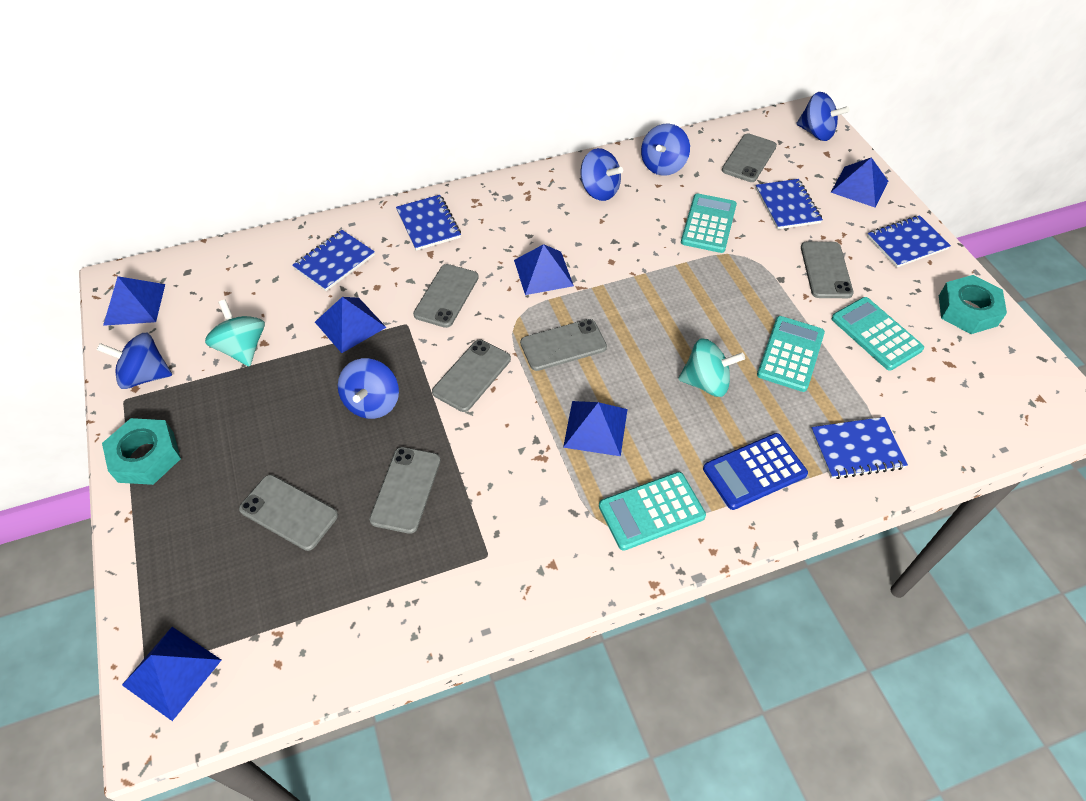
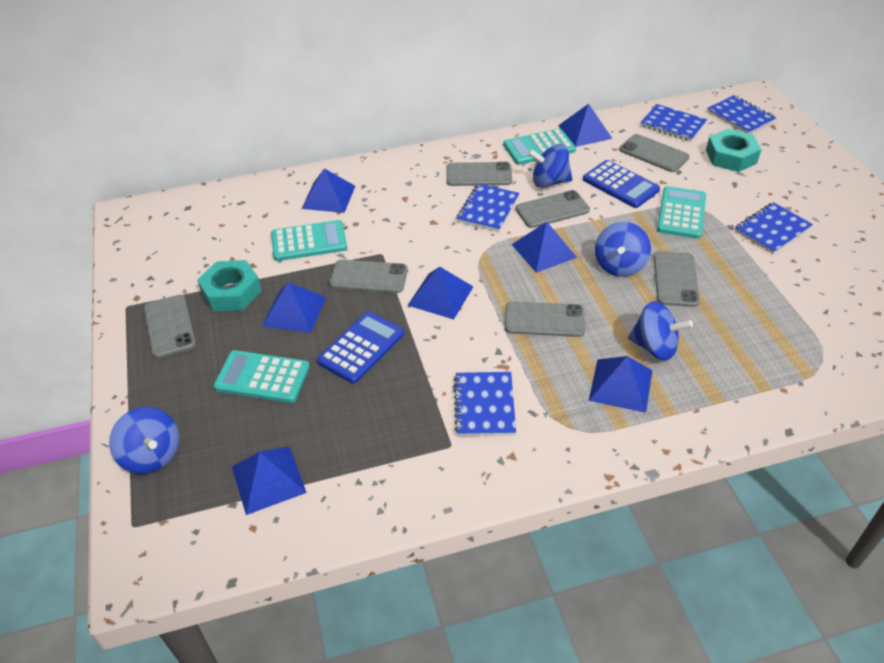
blue calculator: [703,433,808,510] = 1 -> [317,312,404,384] [583,160,660,208] = 2
blue pyramid: [103,276,165,326] [122,627,221,721] [315,297,387,353] [514,244,574,295] [563,401,628,456] [831,157,888,208] = 6 -> [232,446,307,515] [262,282,326,333] [302,168,355,213] [407,267,473,319] [511,222,577,273] [558,104,612,147] [589,356,652,413] = 7
blue spinning top: [97,333,172,389] [338,358,399,419] [580,148,623,201] [641,124,690,176] [796,92,849,141] = 5 -> [109,407,179,474] [528,144,572,188] [595,222,651,277] [628,301,693,360] = 4
turquoise spinning top: [205,300,265,367] [678,338,745,397] = 2 -> none = 0

